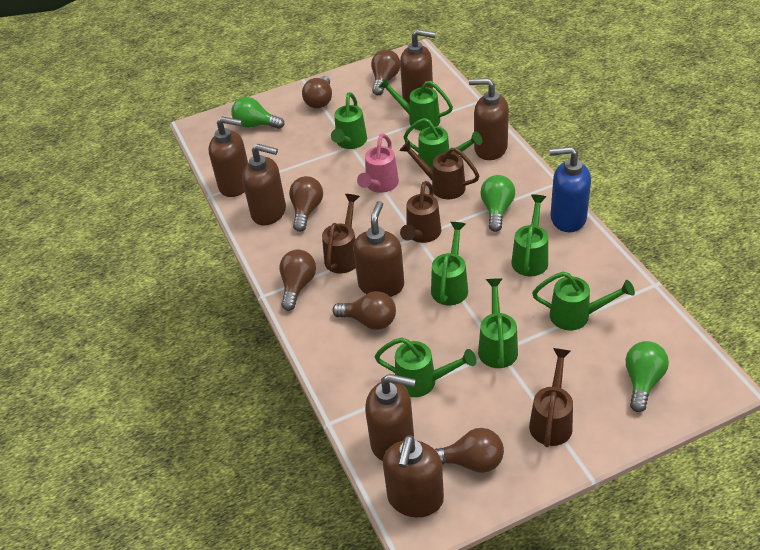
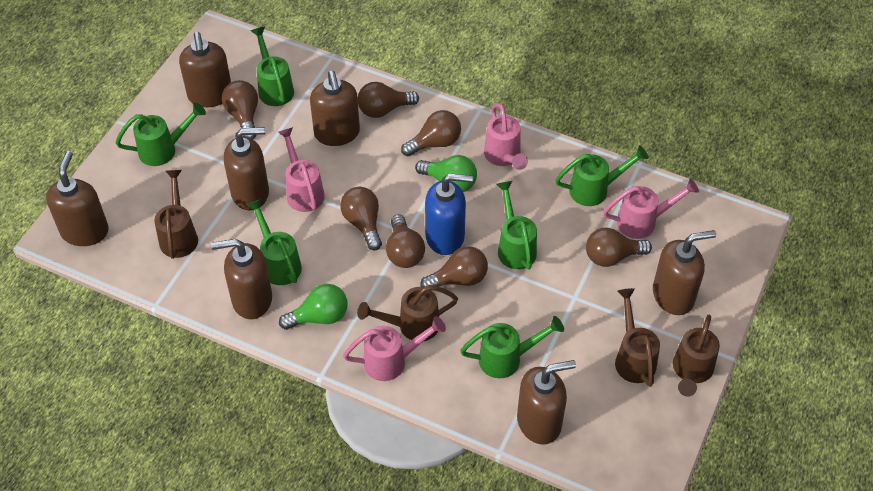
brown light bulb: [279,249,316,311] [289,176,323,232] [302,76,332,108] [332,291,396,330] [371,49,400,95] [435,428,504,473] = 6 -> [222,80,258,140] [340,187,382,250] [358,82,419,118] [386,215,425,268] [401,110,461,156] [420,246,488,287] [586,228,652,267] = 7
green light bulb: [231,97,285,129] [480,175,515,232] [626,341,669,412] = 3 -> [279,284,347,330] [415,155,477,192] = 2
green watering can: [331,92,367,149] [375,337,477,397] [379,77,453,131] [403,118,482,169] [431,222,468,305] [478,278,518,368] [511,195,548,276] [532,272,635,330] = 8 -> [115,102,206,166] [247,199,302,285] [251,27,294,106] [460,316,564,378] [496,181,537,270] [555,145,649,206] = 6
pink watering can: [357,134,399,193] = 1 -> [278,127,325,212] [343,316,446,381] [484,103,528,170] [603,178,699,239] = 4

